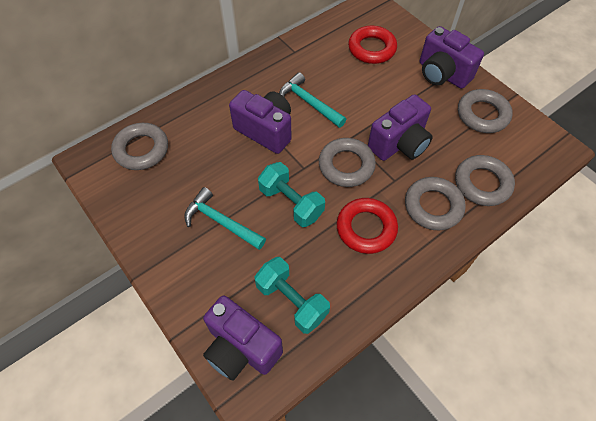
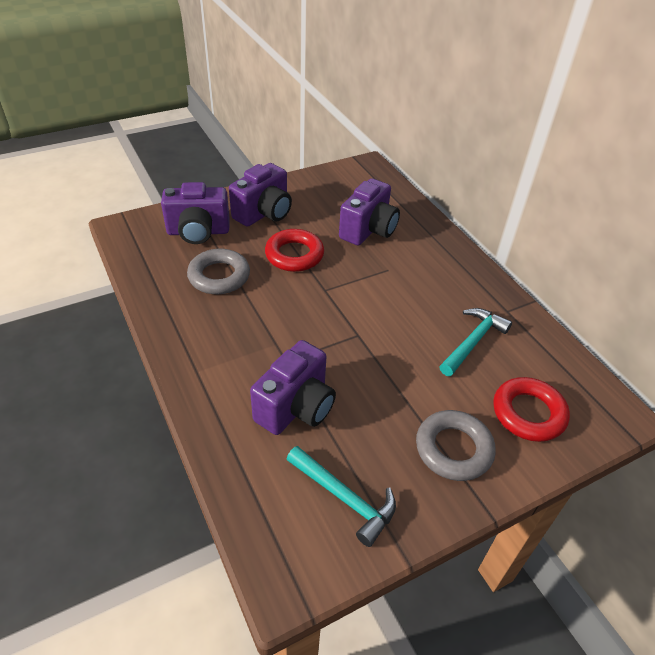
grey ring: [111,123,168,170] [319,138,376,187] [405,177,466,230] [455,155,515,206] [458,89,513,133] = 5 -> [187,249,250,294] [416,410,496,481] = 2
turquoise dumbbell: [254,257,330,334] [258,162,325,227] = 2 -> none = 0

